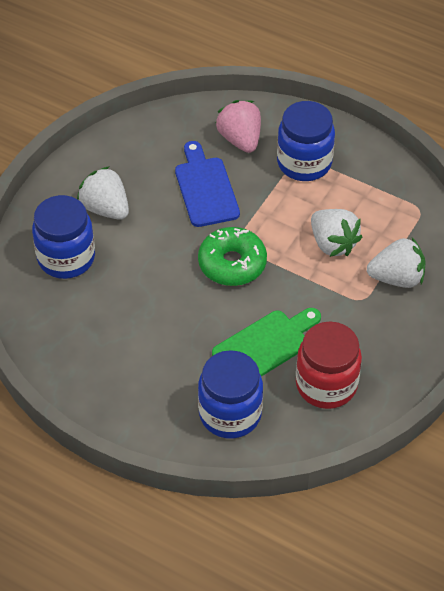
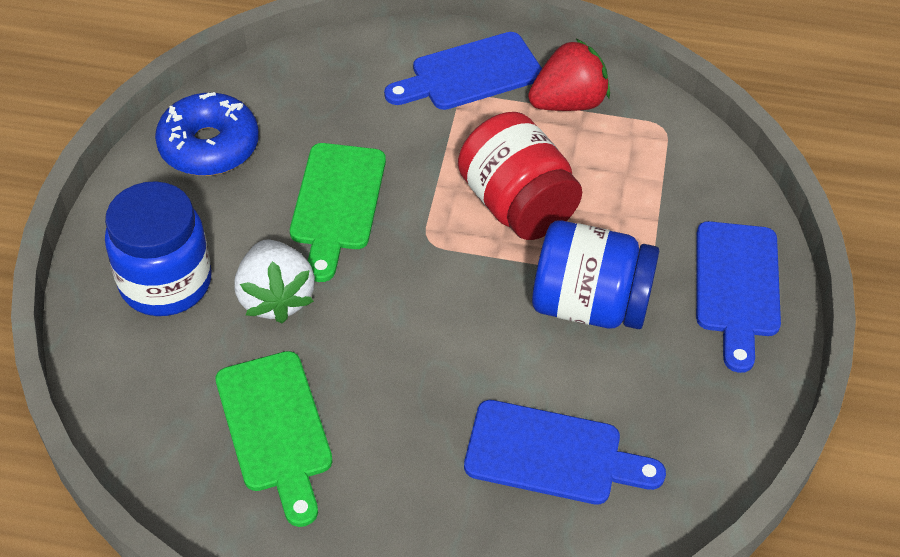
blue cutting board: [175,141,240,227] = 1 -> [384,32,542,110] [464,400,666,505] [696,221,781,373] = 3
blue donut: none = 0 -> [155,92,259,176] = 1
blue jar: [32,195,95,279] [198,350,263,438] [277,101,335,181] = 3 -> [105,181,212,316] [532,220,659,329] = 2
green cutting board: [212,308,321,376] = 1 -> [215,351,332,527] [290,143,386,282] = 2
green donut: [198,227,267,286] = 1 -> none = 0
pink strawberry: [216,100,261,153] = 1 -> none = 0
red strawberry: none = 0 -> [528,39,610,111] = 1
white strawberry: [77,166,129,220] [311,209,362,257] [367,238,425,288] = 3 -> [234,239,315,324] = 1

